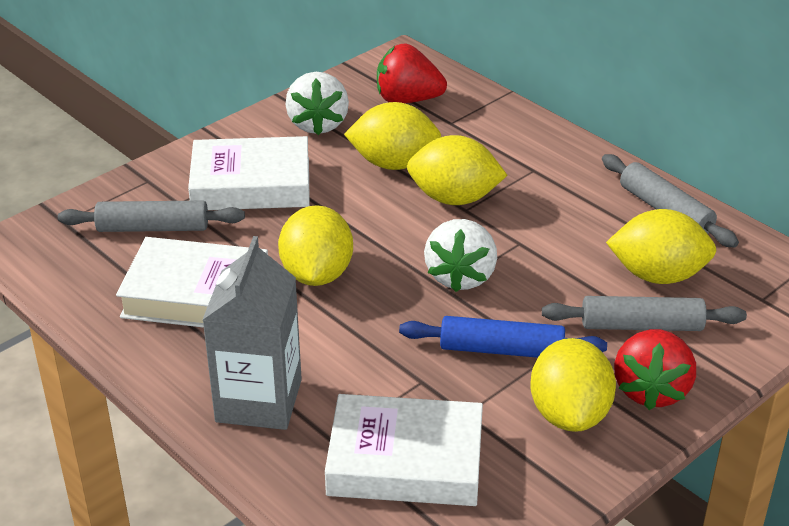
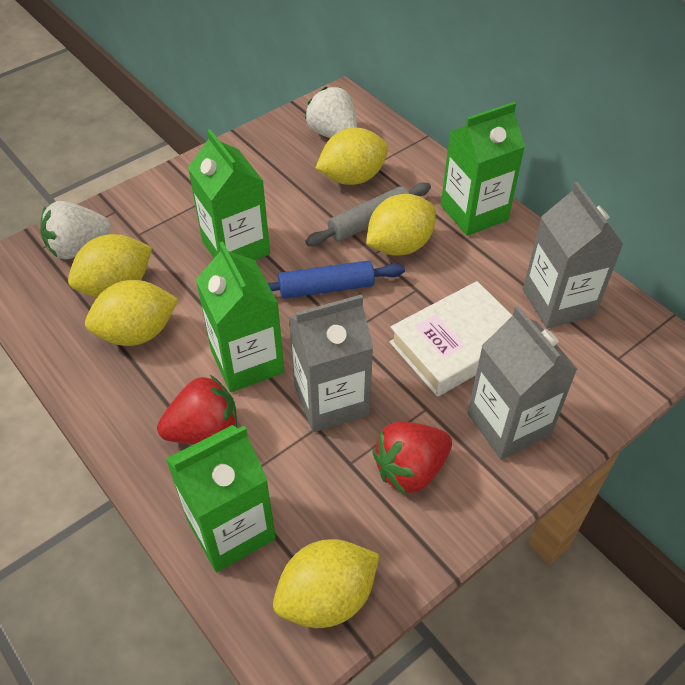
green carton: none = 0 -> [166,425,276,572] [188,129,270,260] [196,241,284,392] [441,102,525,236] = 4
grey carton: [202,236,302,430] = 1 -> [289,294,373,432] [467,306,577,460] [523,182,624,329] = 3
grey rolling pin: [58,200,245,232] [542,296,747,331] [602,154,739,248] = 3 -> [305,182,431,246] = 1
white book: [116,237,268,328] [188,136,310,210] [325,394,483,506] = 3 -> [389,281,512,397] = 1

